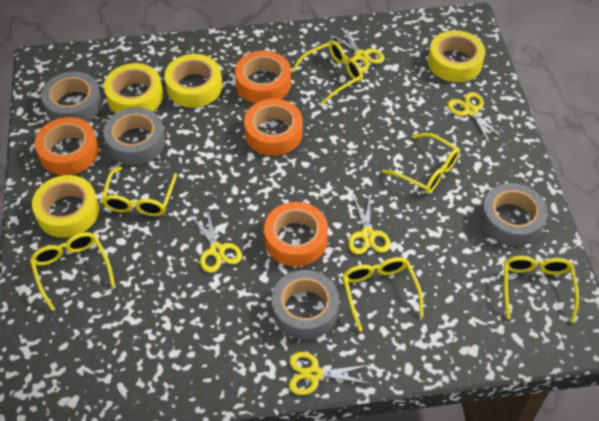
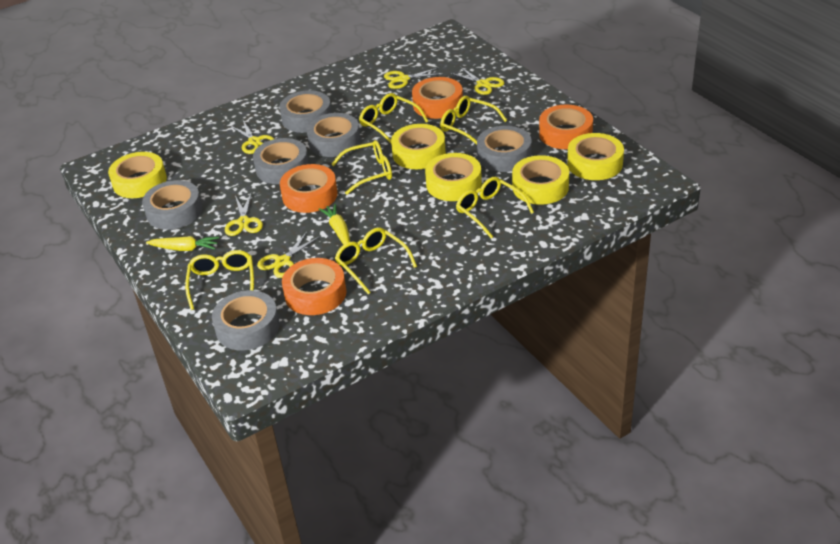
grey tape: [41,71,102,122] [103,108,165,165] [272,270,339,340] [480,183,548,246] = 4 -> [142,180,203,230] [212,290,279,351] [253,138,309,184] [279,90,332,133] [306,113,361,157] [477,126,532,172] = 6
yellow carrot: none = 0 -> [146,236,219,251] [319,204,350,245] = 2
yellow tape: [32,175,99,238] [104,63,163,113] [165,54,222,108] [428,30,485,82] = 4 -> [108,152,167,198] [391,124,446,169] [425,153,482,201] [512,155,569,205] [567,133,624,180] = 5

